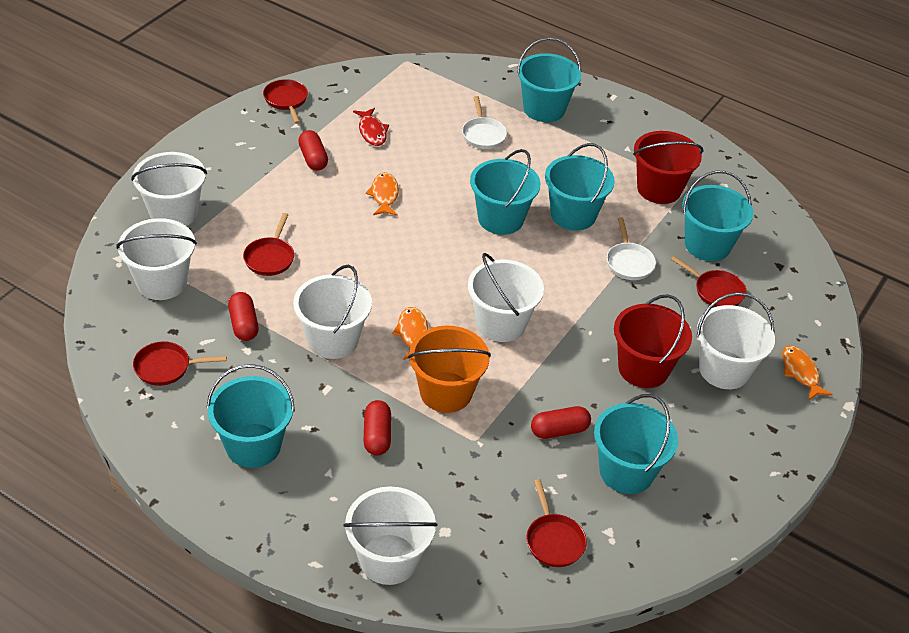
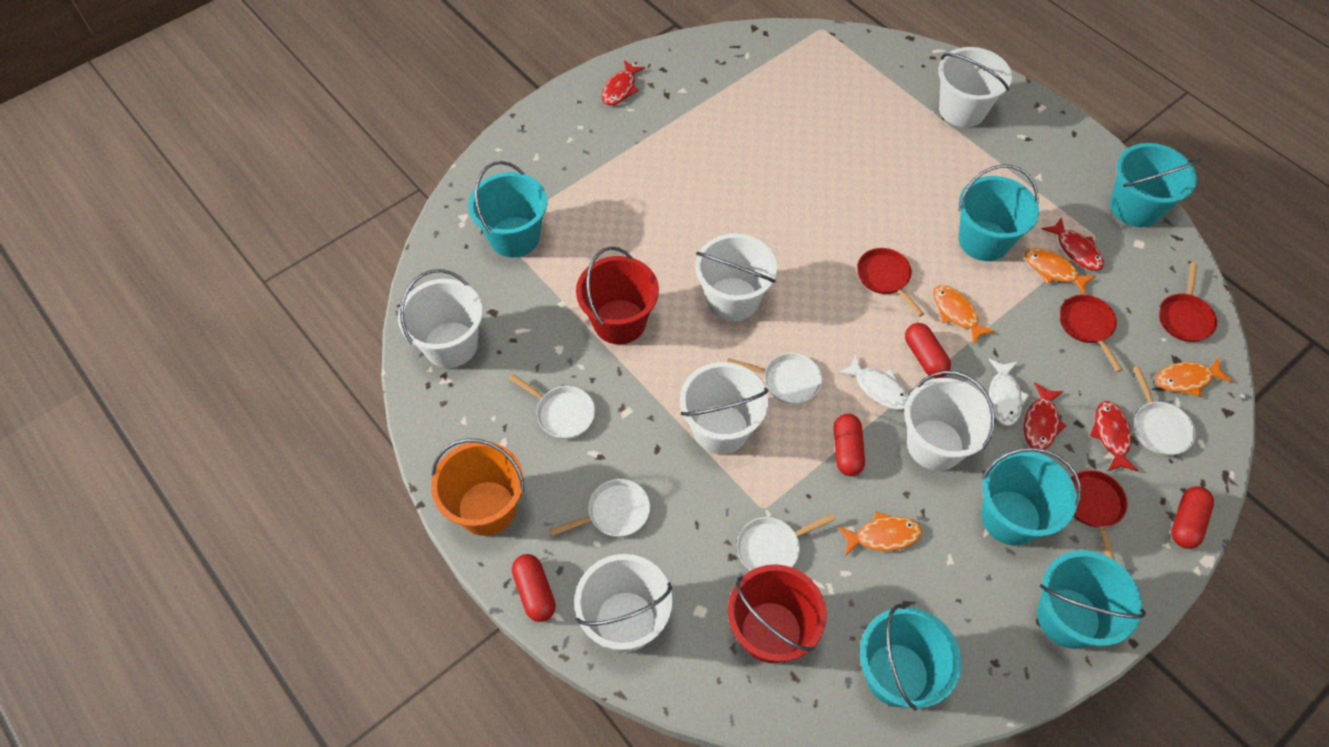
orange fish: [366,172,399,216] [392,307,428,360] [782,346,833,400] = 3 -> [838,511,922,556] [933,285,995,345] [1024,248,1096,295] [1155,357,1232,397] = 4
red fish: [353,108,389,146] = 1 -> [602,60,646,106] [1024,382,1067,449] [1042,217,1104,271] [1090,401,1138,471] = 4
red pan: [133,341,227,386] [243,213,294,276] [263,79,308,124] [527,479,587,567] [671,256,747,307] = 5 -> [857,248,924,317] [1060,295,1123,372] [1071,470,1128,560] [1159,263,1217,342] = 4
white fish: none = 0 -> [838,355,909,410] [988,359,1029,426] = 2
white pan: [462,96,507,149] [607,217,656,280] = 2 -> [509,374,595,439] [549,479,650,537] [727,353,822,404] [737,513,835,571] [1133,366,1196,456] = 5

